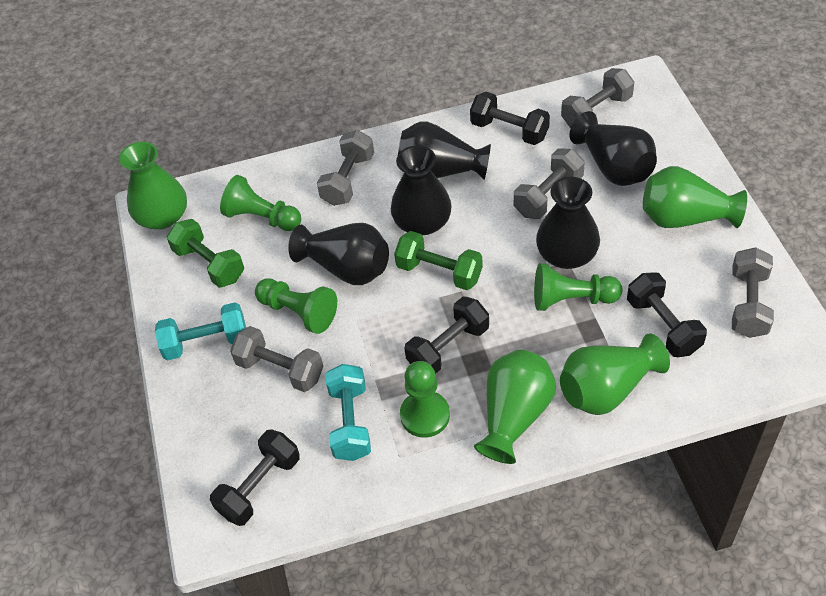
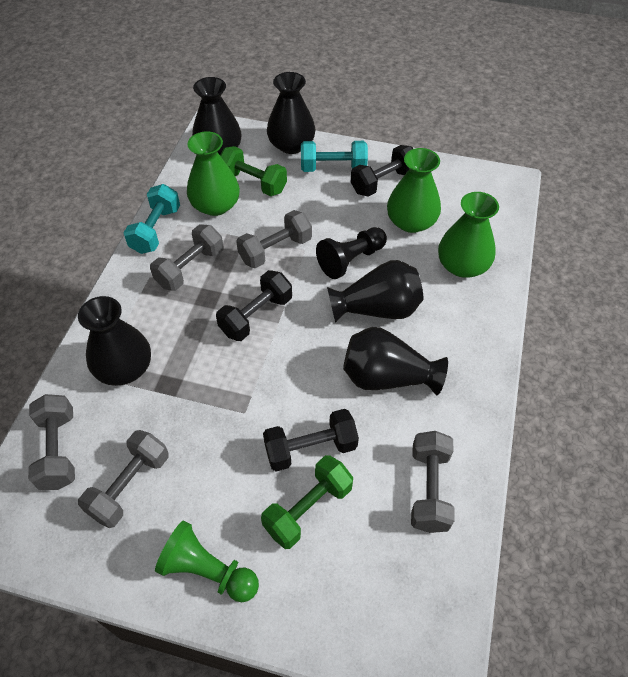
black dumbbell: [210,429,300,526] [404,297,489,374] [470,92,550,145] [627,272,707,357] = 4 -> [216,270,292,341] [263,409,359,471] [351,145,413,197] = 3
black pawn: none = 0 -> [316,227,387,279] = 1
green pawn: [220,175,301,231] [255,278,337,334] [400,361,450,438] [534,263,622,311] = 4 -> [155,520,259,602] = 1
green vase: [119,142,187,229] [474,350,556,464] [560,333,670,415] [643,166,747,228] = 4 -> [187,132,240,216] [387,148,441,233] [438,192,499,278] = 3

